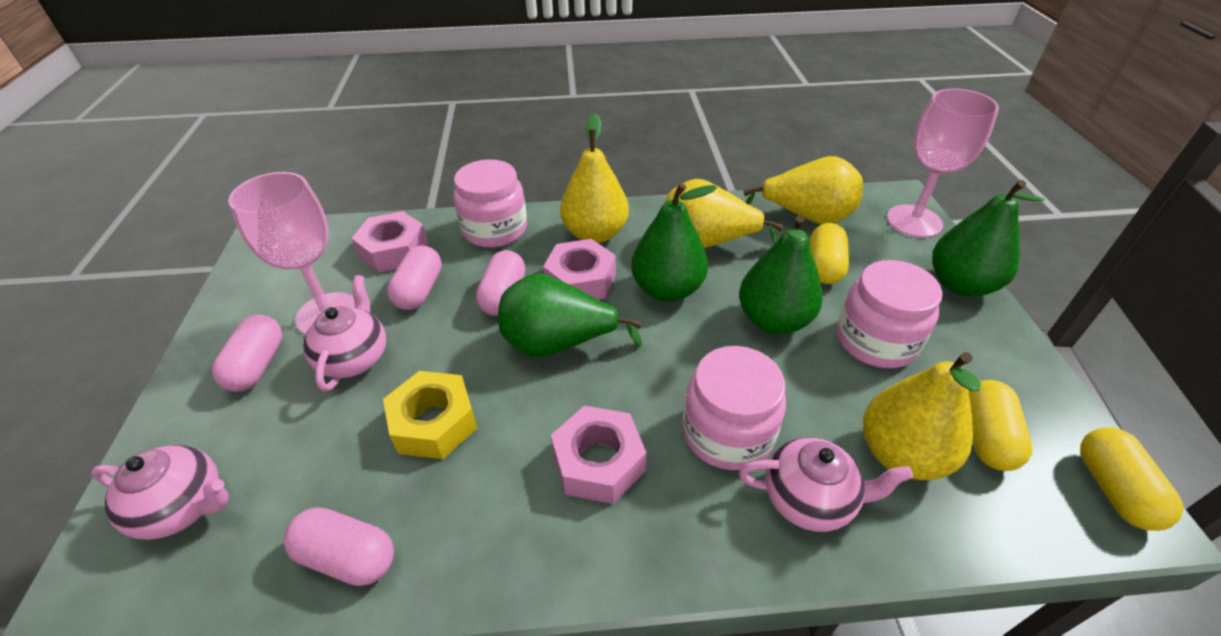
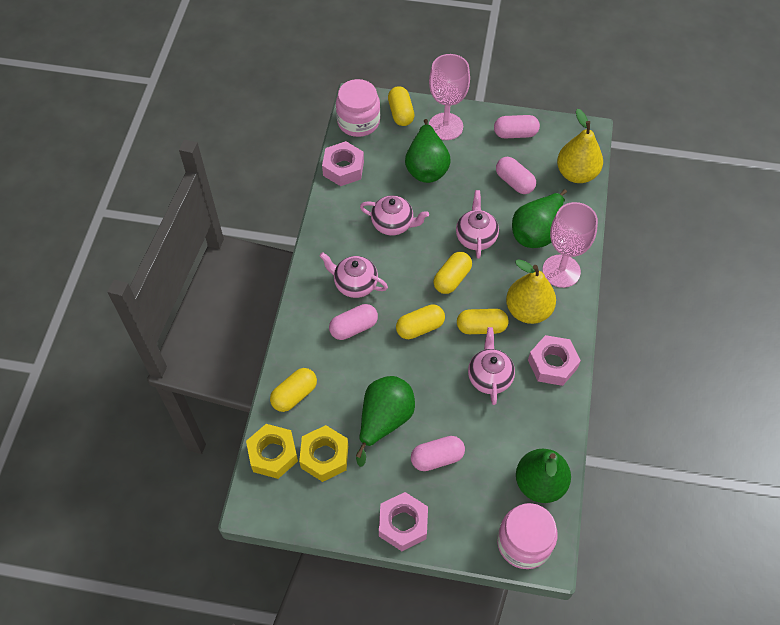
pink jar: [453,159,527,248] [682,346,786,470] [837,260,943,368] = 3 -> [336,79,380,137] [497,503,557,569] = 2
pink teapot: [91,445,229,540] [303,275,386,391] [739,437,913,532] = 3 -> [319,252,388,298] [360,195,429,236] [456,190,499,259] [468,327,515,405] = 4
yellow capsule: [810,223,849,284] [968,380,1032,471] [1080,427,1183,531] = 3 -> [270,368,317,412] [388,86,415,126] [396,304,445,339] [433,252,472,294] [457,309,508,334] = 5
yellow nut: [383,371,477,459] = 1 -> [246,424,298,479] [299,425,348,482] = 2
yellow pear: [560,113,629,243] [665,179,783,248] [743,156,863,224] [863,352,981,480] = 4 -> [506,259,556,324] [557,109,603,183] = 2

